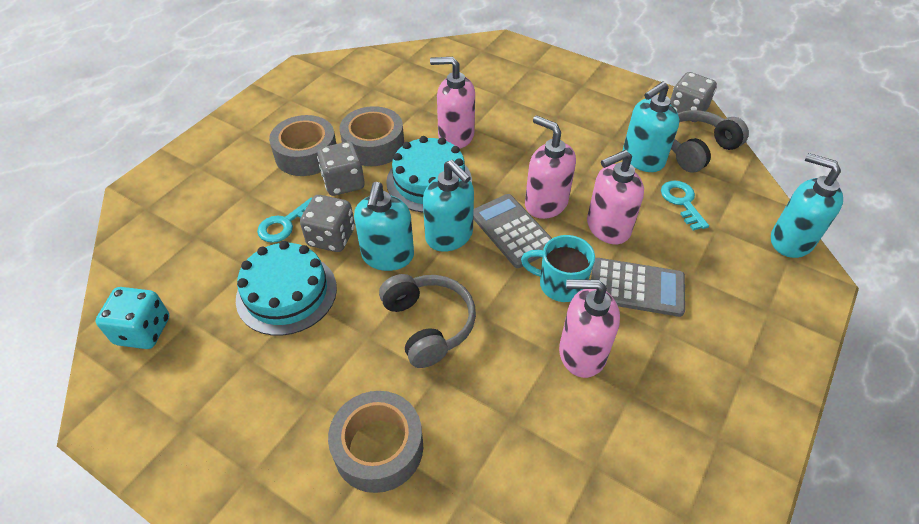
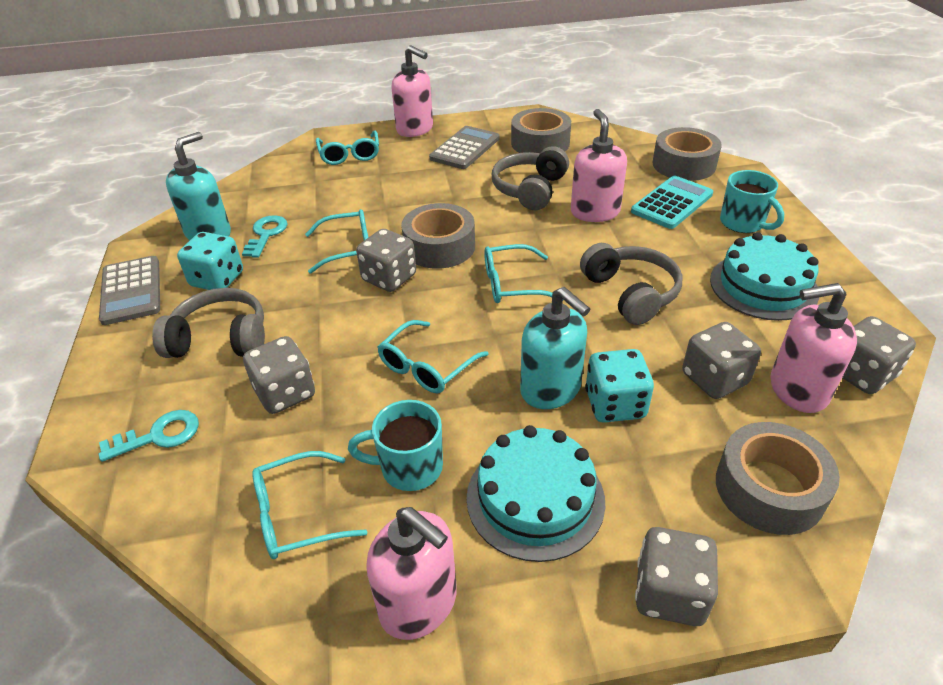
grey dice: [300,195,355,252] [317,142,364,196] [670,72,717,122] = 3 -> [243,336,315,414] [356,229,416,292] [635,527,718,626] [682,322,761,399] [842,316,916,394] = 5
grey headphones: [379,274,476,368] [671,110,749,172] = 2 -> [152,288,265,358] [492,146,569,210] [580,243,683,325] = 3
grey tape: [269,115,336,176] [328,391,423,493] [340,106,404,166] = 3 -> [401,203,475,269] [511,108,571,153] [652,127,722,181] [716,422,840,535] = 4
turquoise calculator: none = 0 -> [631,176,713,229] = 1
turquoise dice: [95,287,169,349] = 1 -> [177,232,243,290] [585,349,654,423] = 2
turquoise glasses: none = 0 -> [252,451,368,559] [305,209,368,274] [316,131,379,165] [378,320,489,394] [484,244,552,303] = 5
turquoise mug: [521,235,595,302] = 1 -> [348,400,443,491] [720,170,784,233] = 2
turquoise soap dispenser: [354,182,414,271] [423,160,474,252] [623,81,679,172] [771,153,843,258] = 4 -> [166,132,231,240] [520,287,590,409] = 2

